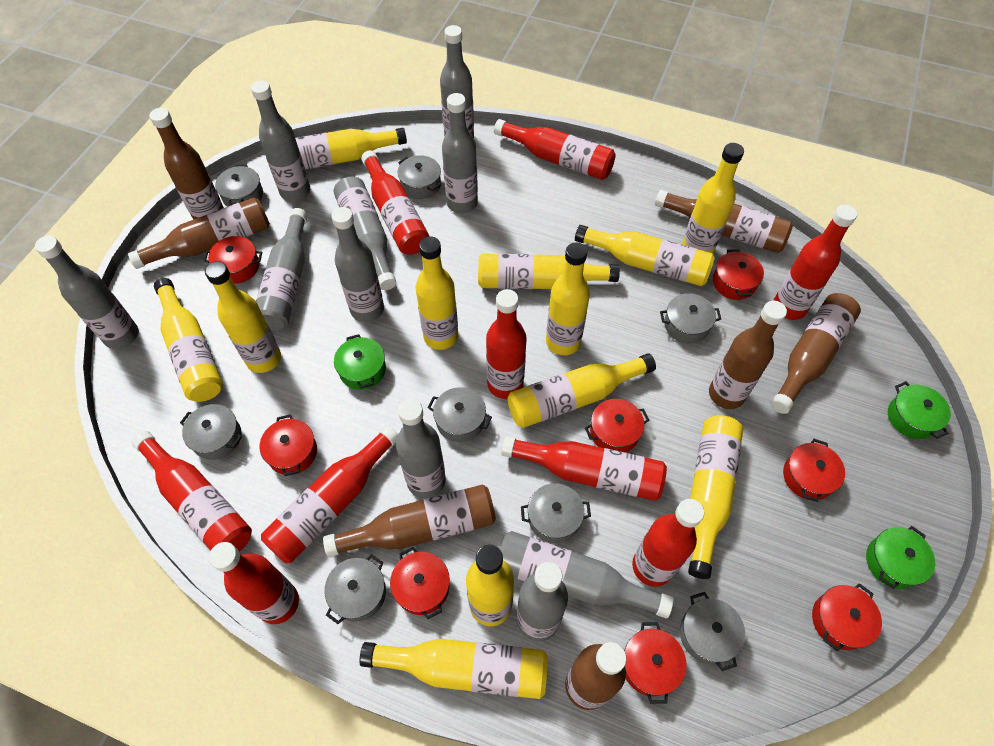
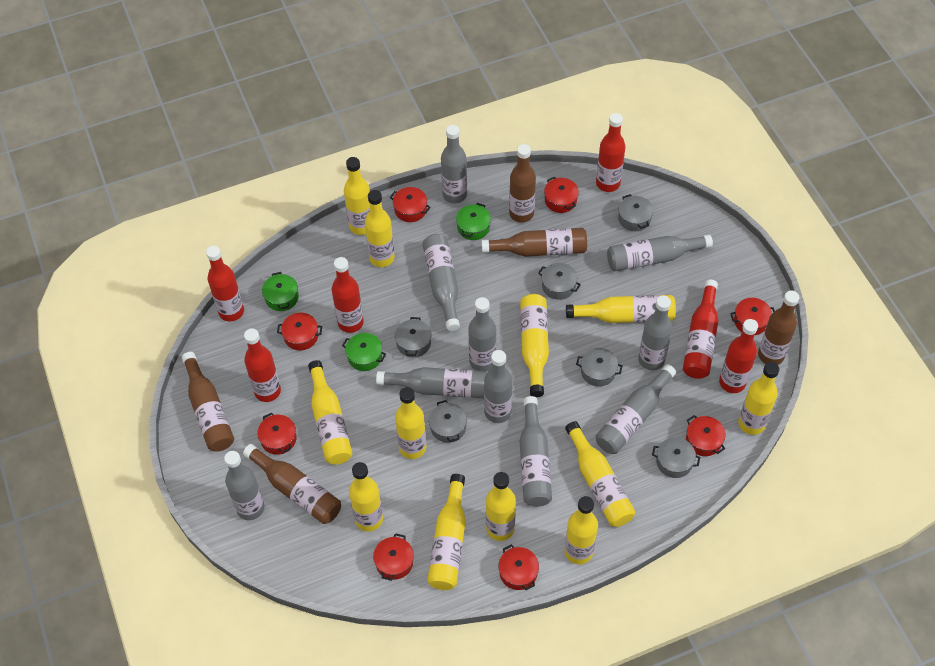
brown bottle: [128,197,270,269] [149,108,224,220] [323,484,496,557] [565,642,626,710] [655,190,793,253] [709,301,787,409] [771,293,861,414] = 7 -> [182,352,234,452] [243,444,341,524] [481,228,587,257] [509,144,536,223] [758,291,799,365] = 5
grey pot: [180,404,242,460] [215,165,263,207] [324,554,386,624] [398,155,441,199] [428,387,492,442] [521,483,591,543] [660,293,721,344] [680,592,745,671] = 8 -> [395,317,431,357] [429,400,467,443] [538,263,581,300] [576,348,623,387] [618,194,653,231] [652,437,700,478] = 6
red bottle: [132,431,252,552] [209,542,299,624] [261,425,398,563] [361,150,429,254] [486,289,527,399] [494,119,616,180] [501,436,667,501] [632,499,704,587] [773,205,857,320] = 9 -> [206,246,244,322] [244,328,281,402] [332,257,364,333] [596,113,625,192] [683,280,718,379] [719,319,758,393] = 6

